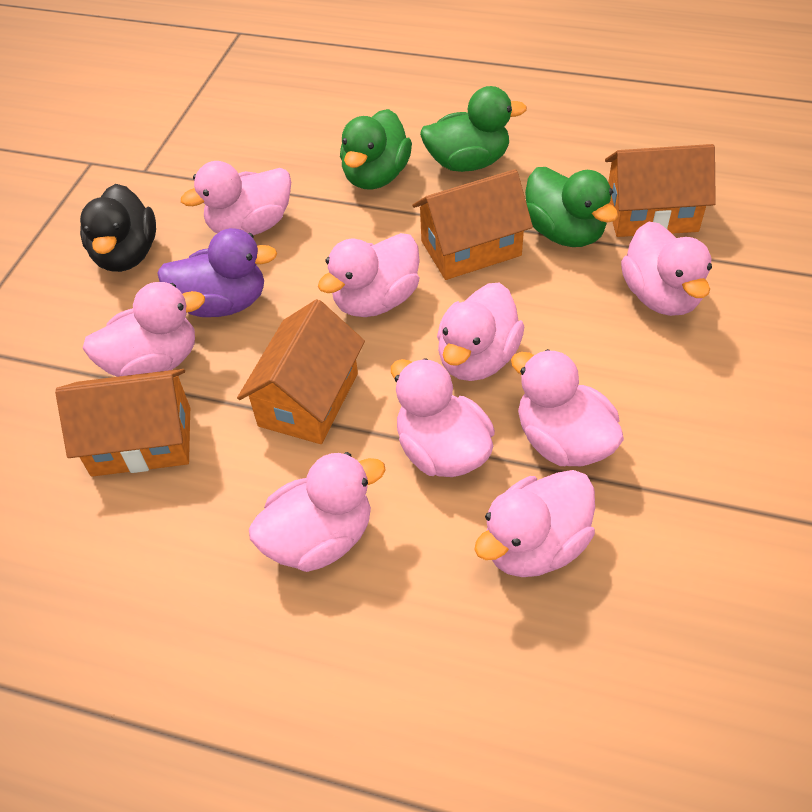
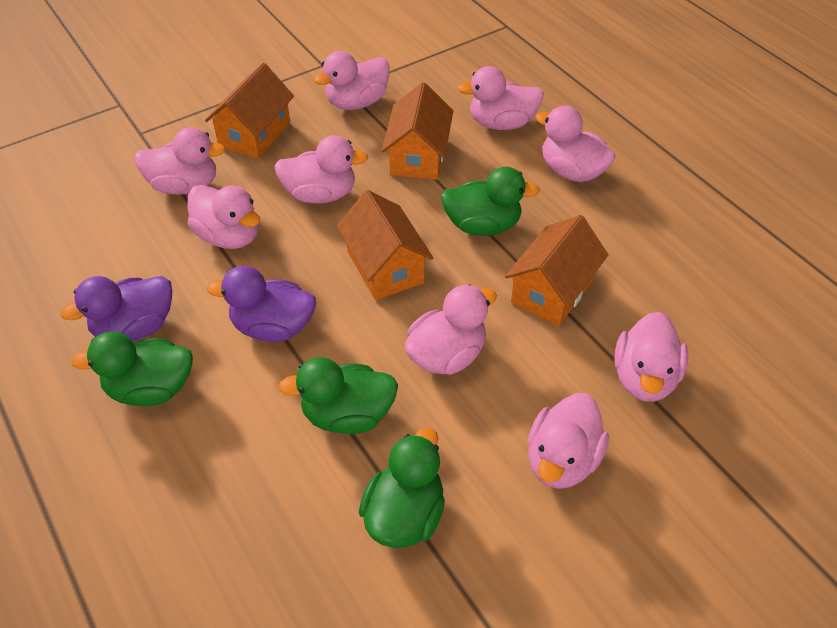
black duck: [80,184,156,272] = 1 -> none = 0
green duck: [340,109,412,190] [420,86,527,172] [525,167,618,247] = 3 -> [71,331,193,406] [278,357,398,434] [359,428,445,548] [441,167,540,236] = 4
purple duck: [157,228,277,317] = 1 -> [61,276,172,341] [207,266,316,342] = 2

